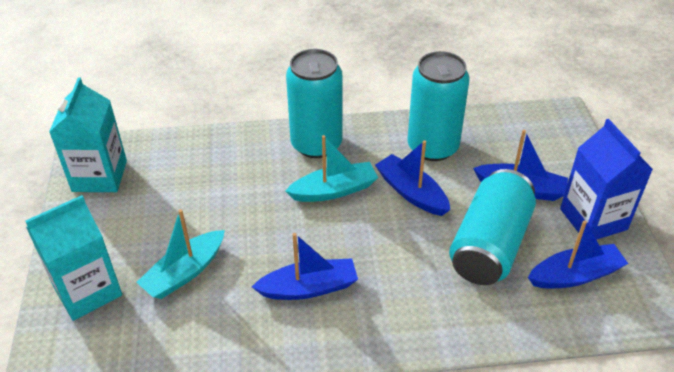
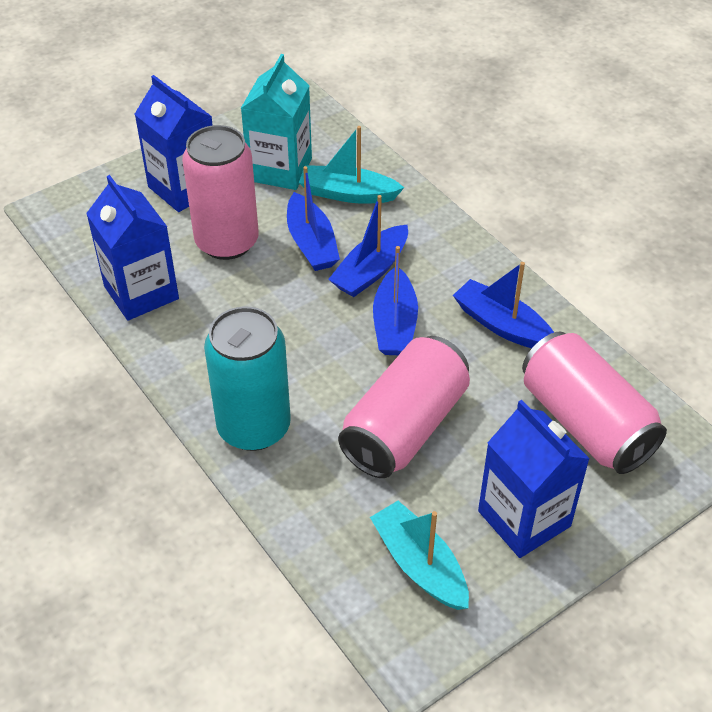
blue carton: [560,119,653,240] = 1 -> [86,175,179,321] [135,75,212,212] [478,400,590,558] = 3
pink can: none = 0 -> [182,125,259,260] [338,336,470,478] [522,332,667,474] = 3
turquoise can: [286,49,343,158] [407,51,469,161] [449,169,536,285] = 3 -> [204,307,291,451] = 1
turquoise carton: [26,195,122,321] [49,77,127,192] = 2 -> [241,54,312,190] = 1

